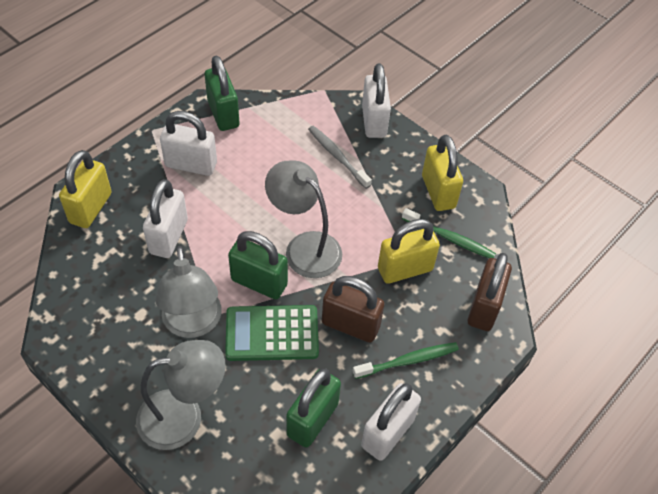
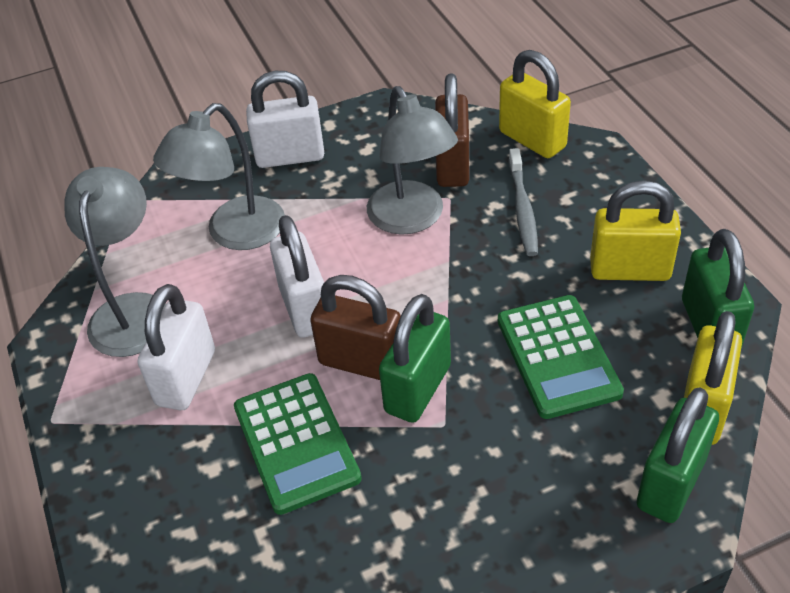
green calculator: [225,305,319,361] = 1 -> [234,373,362,515] [498,295,624,419] = 2
green toothbrush: [353,342,459,379] [402,208,496,258] = 2 -> none = 0
white padlock: [143,179,188,258] [160,111,217,176] [361,383,421,461] [362,63,391,138] = 4 -> [138,284,215,410] [246,71,324,168] [270,215,324,338] = 3

